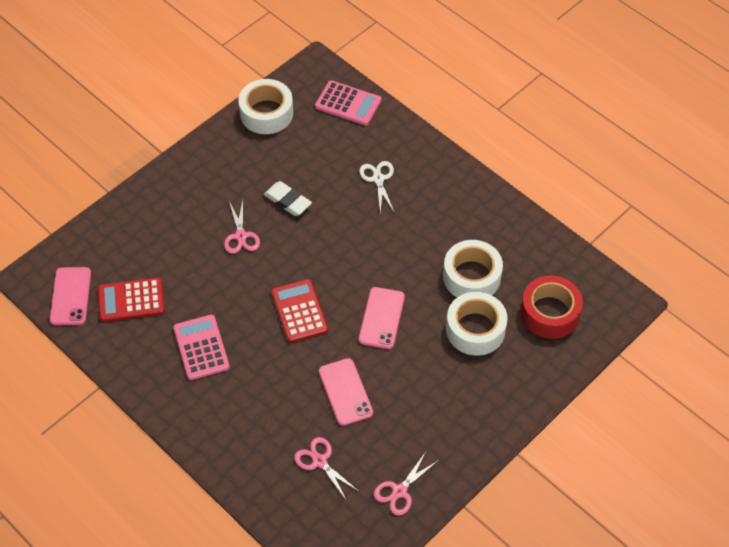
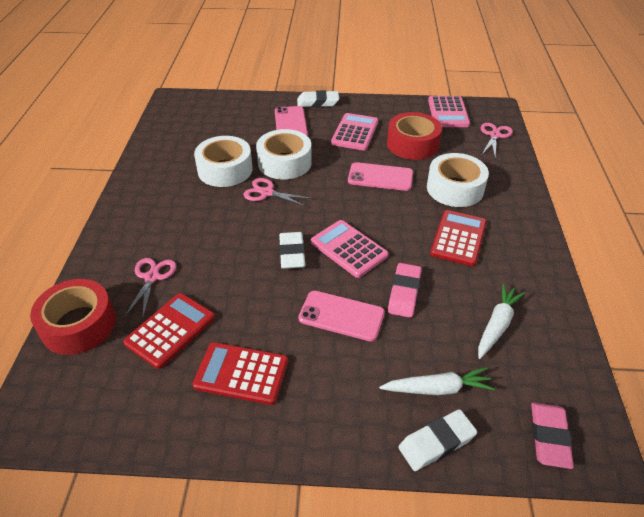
pink calculator: [174,315,230,380] [315,80,381,126] = 2 -> [311,220,388,278] [331,113,378,151] [428,96,470,127] = 3
pink eraser: none = 0 -> [388,263,422,318] [531,403,574,469] = 2
red calculator: [98,277,165,322] [271,279,328,343] = 2 -> [123,293,215,369] [193,342,288,405] [430,210,487,266] = 3
red tape: [521,275,583,339] = 1 -> [30,279,116,355] [387,112,442,160] = 2
white carrot: none = 0 -> [379,367,495,396] [478,284,525,359] = 2
white eraser: [264,181,312,216] = 1 -> [279,232,305,269] [297,90,339,107] [398,409,477,471] = 3
white scissors: [359,161,394,213] = 1 -> none = 0

